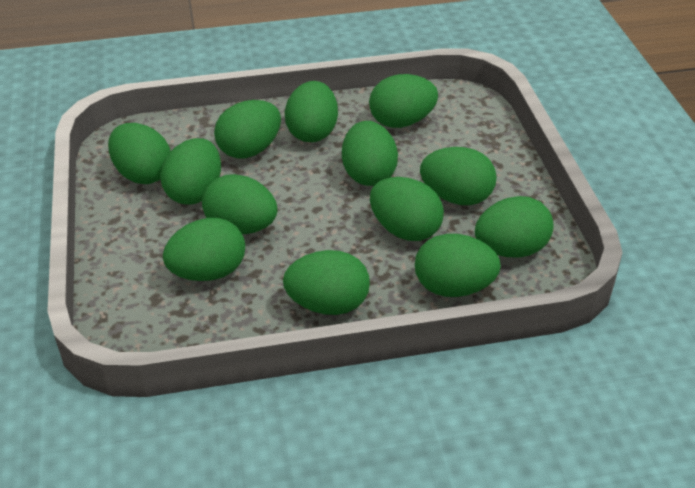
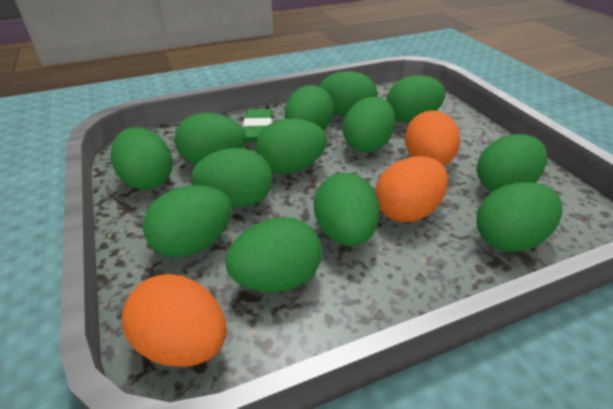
green eraser: none = 0 -> [243,109,272,142] = 1
orange egg: none = 0 -> [121,274,227,367] [375,156,448,222] [405,110,460,166] = 3

